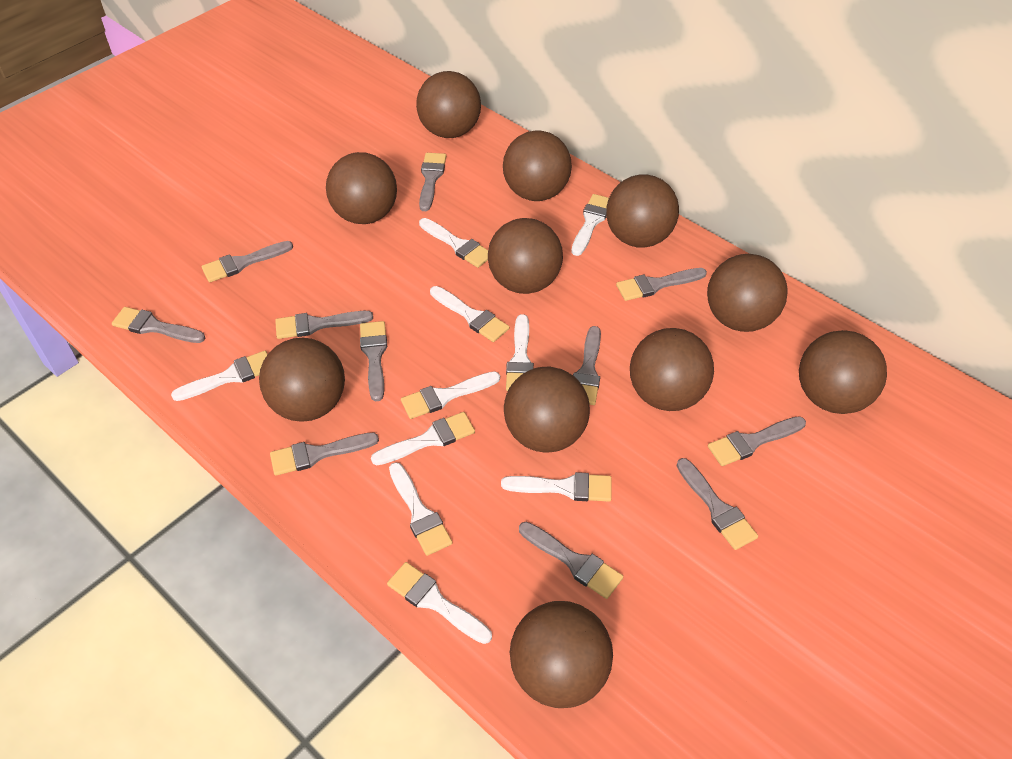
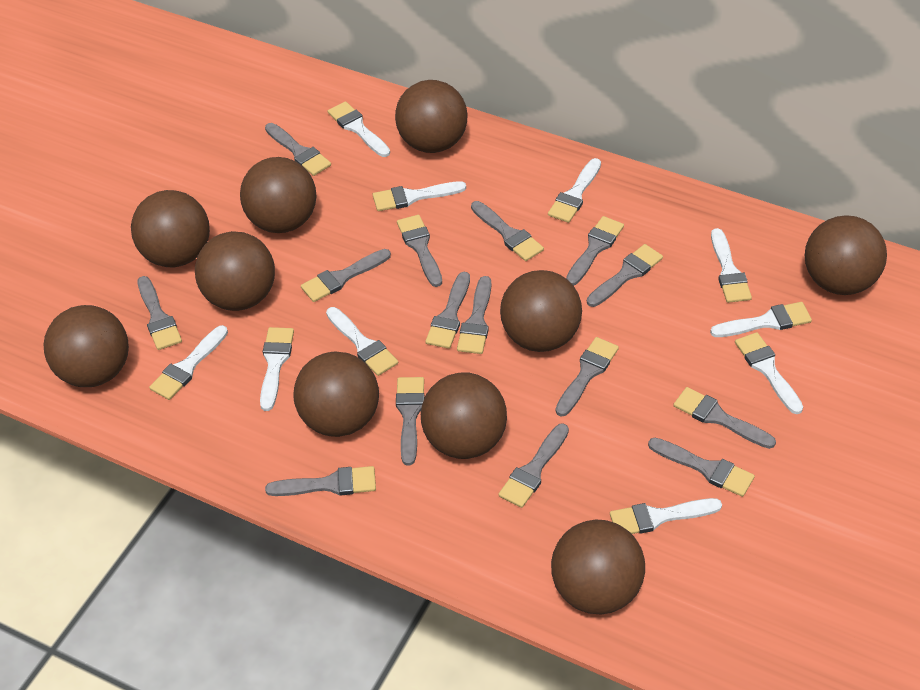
brown ball: [259,338,345,422] [326,152,397,224] [416,71,481,138] [488,218,563,294] [503,130,572,201] [504,366,590,453] [510,601,613,708] [606,175,679,247] [630,328,714,411] [707,254,788,332] [799,330,887,414] = 11 -> [44,305,129,387] [131,190,210,267] [195,231,275,311] [240,157,316,233] [293,351,379,437] [395,80,467,153] [421,373,507,459] [500,270,582,352] [551,520,645,615] [805,215,887,295] = 10
grey brush: [112,307,206,343] [202,241,293,282] [270,433,379,476] [275,311,373,339] [360,321,387,402] [419,153,446,211] [519,522,623,599] [573,326,601,405] [616,268,707,301] [677,458,758,550] [708,416,806,466] = 11 -> [137,276,182,350] [265,123,331,176] [265,466,376,496] [301,249,391,302] [396,377,425,466] [397,215,442,287] [425,272,470,349] [457,276,491,354] [471,201,544,261] [498,423,569,508] [555,337,619,416] [566,216,624,286] [587,244,663,307] [648,438,755,497] [673,387,776,449] = 15

